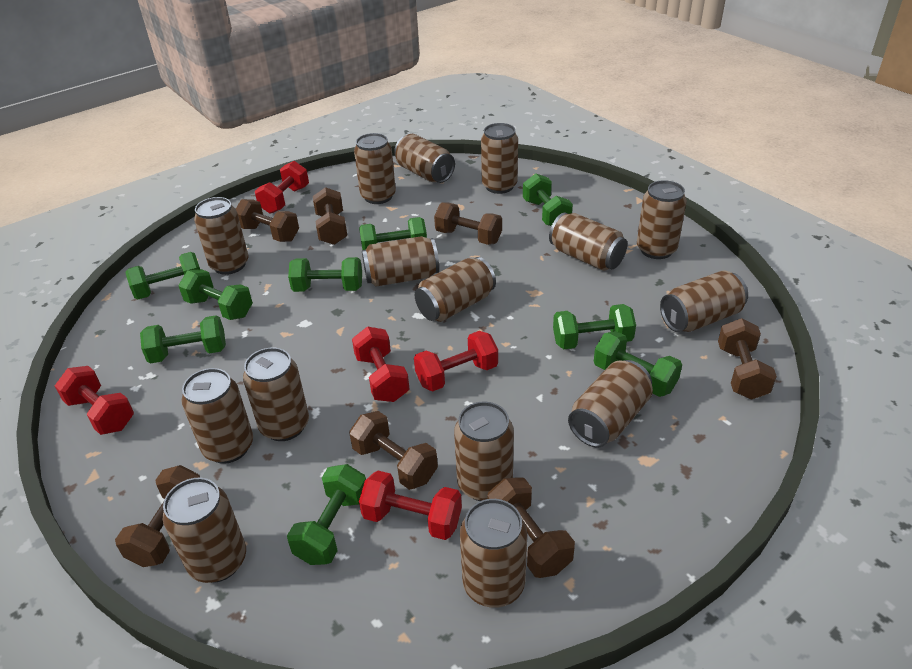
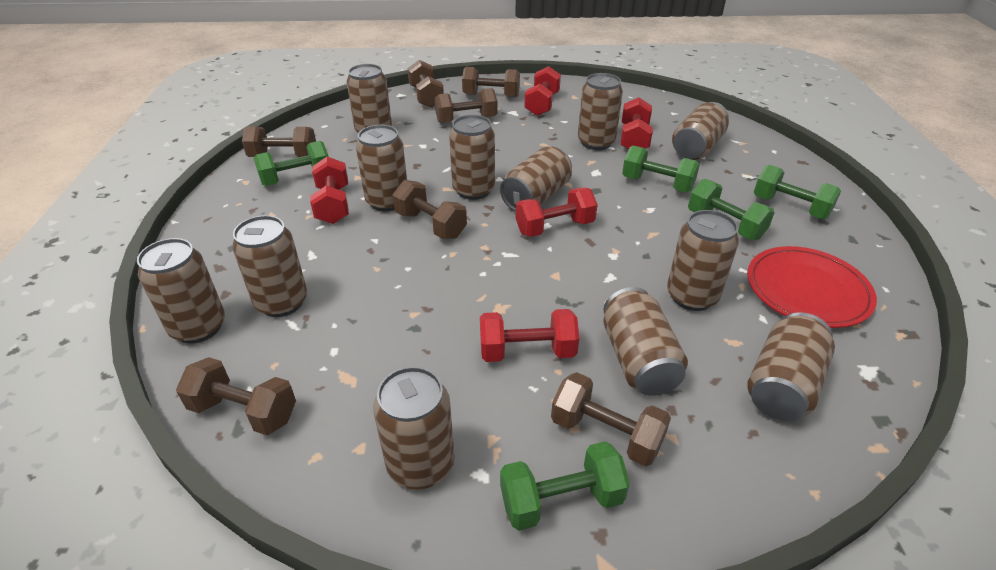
brown can: [163,478,246,583] [181,368,253,464] [194,197,248,275] [243,348,309,441] [354,133,396,204] [362,236,439,287] [394,134,455,183] [415,257,496,322] [454,401,514,501] [460,499,527,608] [481,123,518,194] [549,213,627,271] [568,360,653,448] [637,180,687,259] [660,270,748,332] = 15 -> [137,238,225,344] [232,215,307,317] [347,64,392,133] [356,125,407,212] [373,366,455,490] [449,115,495,200] [500,146,572,211] [578,73,623,150] [603,287,688,396] [667,210,739,311] [672,102,729,160] [747,312,835,421] = 12
green dumbbell: [125,252,200,299] [140,315,226,364] [179,269,253,320] [287,464,366,565] [288,257,362,292] [359,217,427,250] [523,173,573,226] [553,304,636,349] [594,331,682,397] = 9 -> [254,141,329,186] [500,441,630,531] [622,145,700,192] [688,179,775,240] [754,165,841,219] = 5
red plate: none = 0 -> [747,246,877,328] = 1

